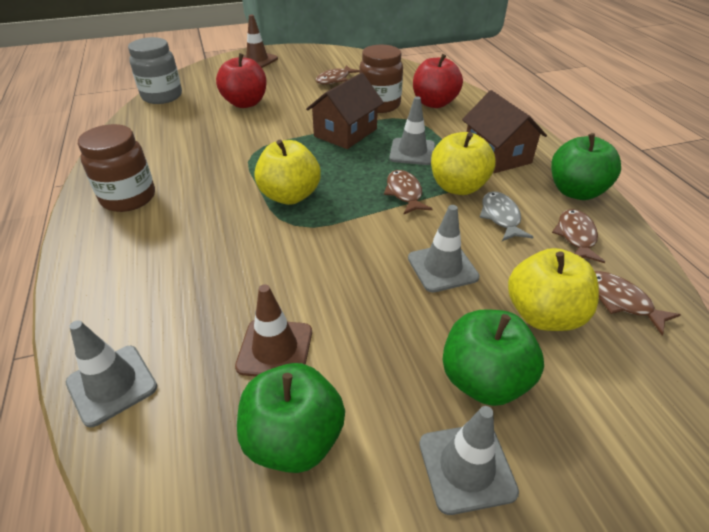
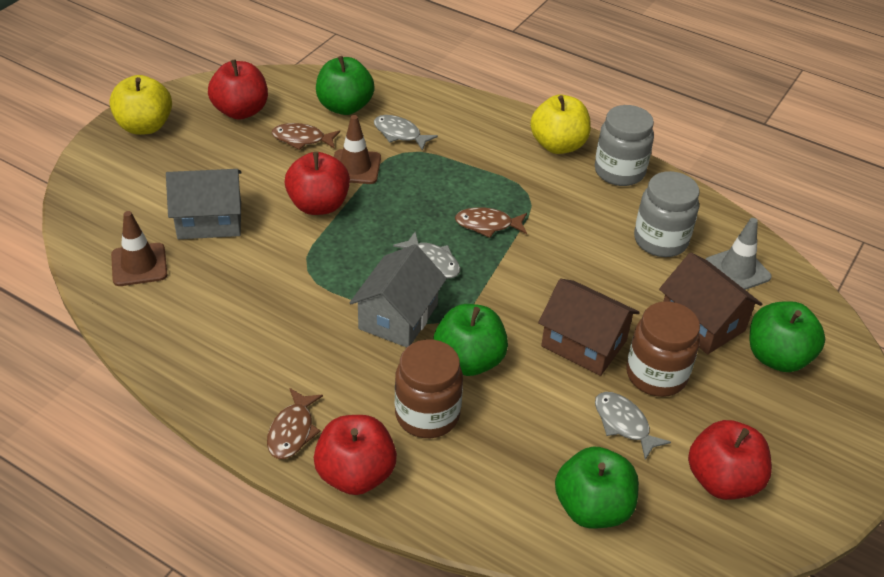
brown fish: [316,65,360,85] [384,170,433,214] [552,209,605,263] [595,271,681,336] = 4 -> [267,388,323,459] [272,123,340,150] [455,207,527,238] = 3
green apple: [237,363,345,473] [442,309,544,406] [551,133,621,200] = 3 -> [316,56,375,115] [433,304,508,376] [555,446,639,529] [750,301,825,372] = 4
grey fish: [479,191,533,241] = 1 -> [374,115,438,151] [393,232,460,279] [595,392,671,460] = 3
grey house: none = 0 -> [166,169,242,239] [350,244,447,348] = 2
grey jar: [128,37,182,104] = 1 -> [595,105,654,186] [634,171,699,257] = 2
grey traffic cone: [66,320,157,428] [389,96,435,165] [408,205,480,293] [419,406,519,515] = 4 -> [705,218,772,290] = 1
red apple: [216,53,267,108] [413,54,463,108] = 2 -> [208,59,268,120] [285,152,350,215] [314,415,397,495] [688,420,772,500] = 4
yellow apple: [254,139,321,205] [431,132,496,195] [508,248,599,331] = 3 -> [109,75,172,135] [530,95,591,154] = 2

